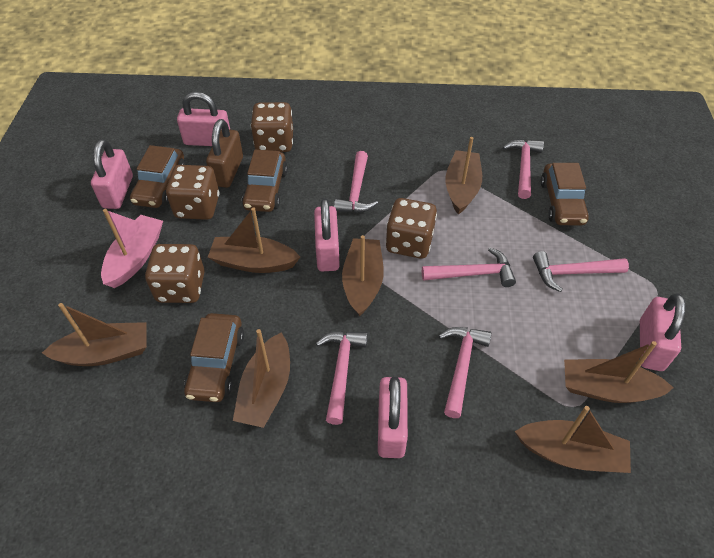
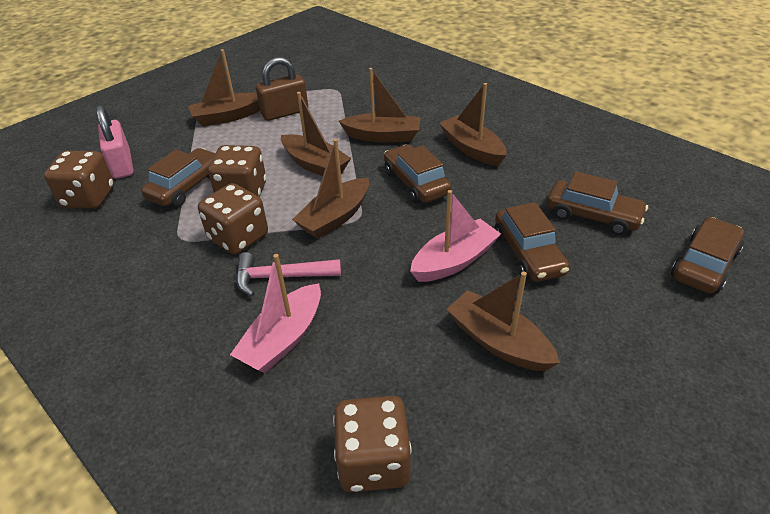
brown boat: [42,303,147,366] [208,207,300,273] [233,329,290,428] [342,235,384,316] [445,137,482,215] [515,406,631,473] [564,341,674,403] = 7 -> [188,49,260,126] [281,92,351,176] [292,139,369,239] [339,68,421,142] [439,83,507,166] [446,271,560,371] = 6
brown car: [130,145,186,208] [184,313,244,402] [242,150,288,212] [541,163,589,225] = 4 -> [141,148,215,207] [384,144,452,203] [495,202,569,282] [547,171,648,235] [671,217,744,294] = 5
pink boat: [101,209,163,288] = 1 -> [230,254,321,373] [410,190,501,282] = 2
pink hammer: [316,331,368,425] [334,151,378,213] [422,247,516,287] [438,327,492,418] [503,139,544,199] [533,251,629,292] = 6 -> [236,252,341,296] = 1
pink padlock: [91,139,133,209] [177,92,230,146] [314,198,340,271] [378,377,408,458] [640,293,686,371] = 5 -> [96,105,133,179] = 1

